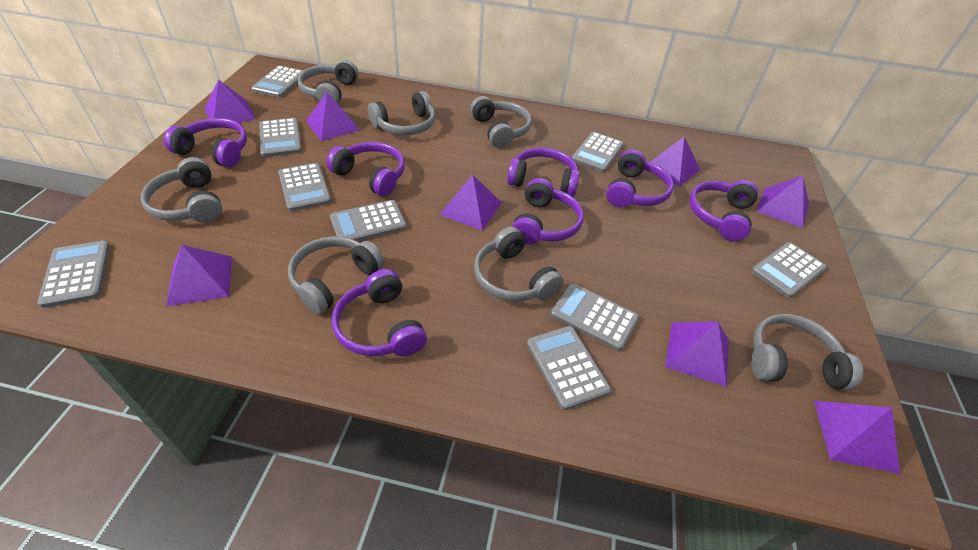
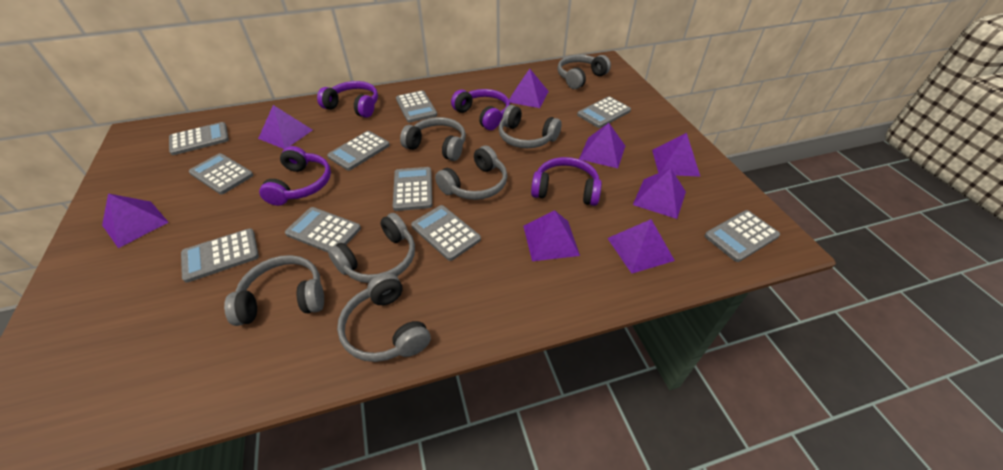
grey calculator: [37,241,110,308] [251,65,304,98] [259,118,302,157] [278,163,331,211] [330,200,407,241] [527,326,611,410] [551,283,639,351] [572,132,624,172] [751,242,826,298] = 9 -> [169,122,229,155] [181,228,259,283] [189,153,253,194] [285,207,361,253] [327,131,390,171] [393,167,432,211] [396,90,437,123] [411,205,481,261] [577,96,631,128] [704,210,780,262] = 10
purple headphones: [164,118,247,168] [326,142,405,197] [332,269,427,357] [507,147,580,197] [512,178,584,245] [606,150,674,208] [689,180,758,241] = 7 -> [259,146,331,206] [317,81,378,118] [451,89,510,130] [531,157,602,206] = 4

